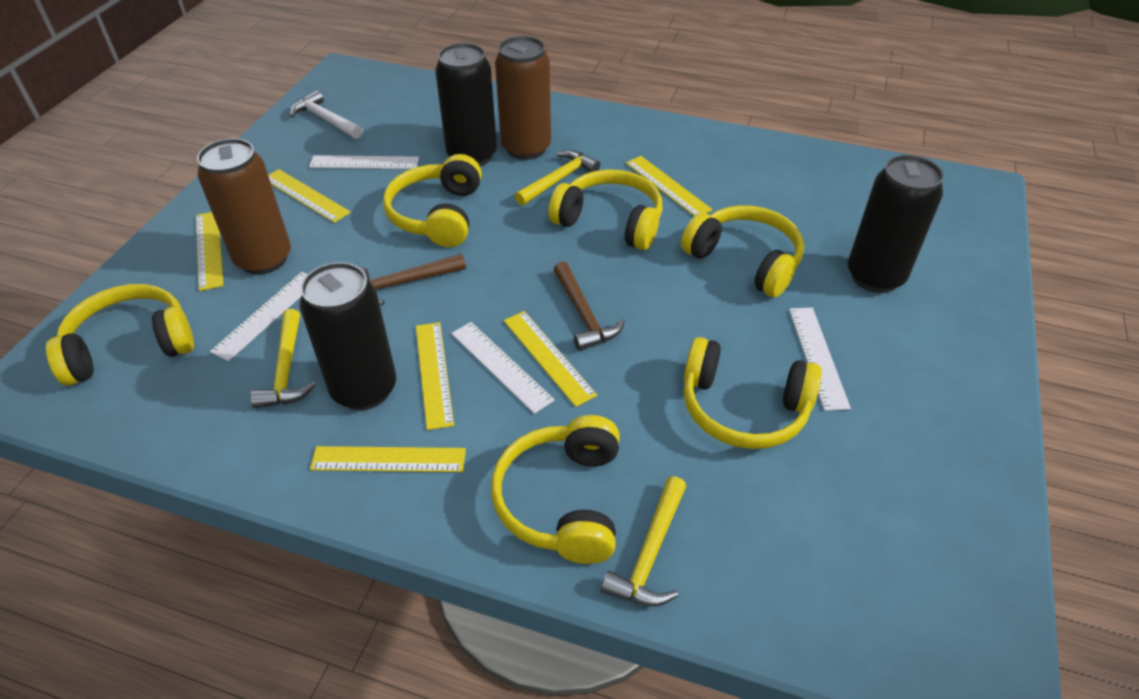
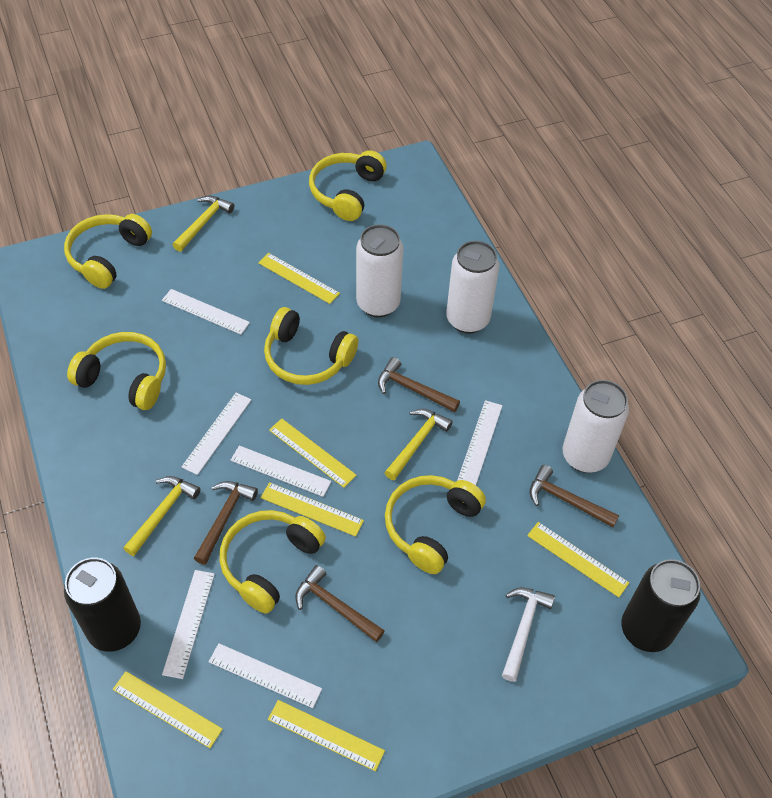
black can: [300,262,396,410] [435,43,497,166] [848,155,944,293] = 3 -> [64,558,141,652] [621,559,701,652] = 2
brown can: [197,138,291,275] [495,36,551,160] = 2 -> none = 0
brown hammer: [359,254,466,305] [553,262,625,351] = 2 -> [194,481,258,565] [295,565,385,642] [378,357,460,412] [530,465,619,527] = 4
white can: none = 0 -> [356,224,403,317] [446,241,499,334] [563,380,629,473] = 3
white ruler: [210,272,307,361] [309,155,419,169] [451,322,555,414] [789,307,851,411] = 4 -> [162,289,250,335] [162,570,215,679] [182,393,251,475] [209,643,322,708] [231,446,331,497] [457,400,503,485] = 6

